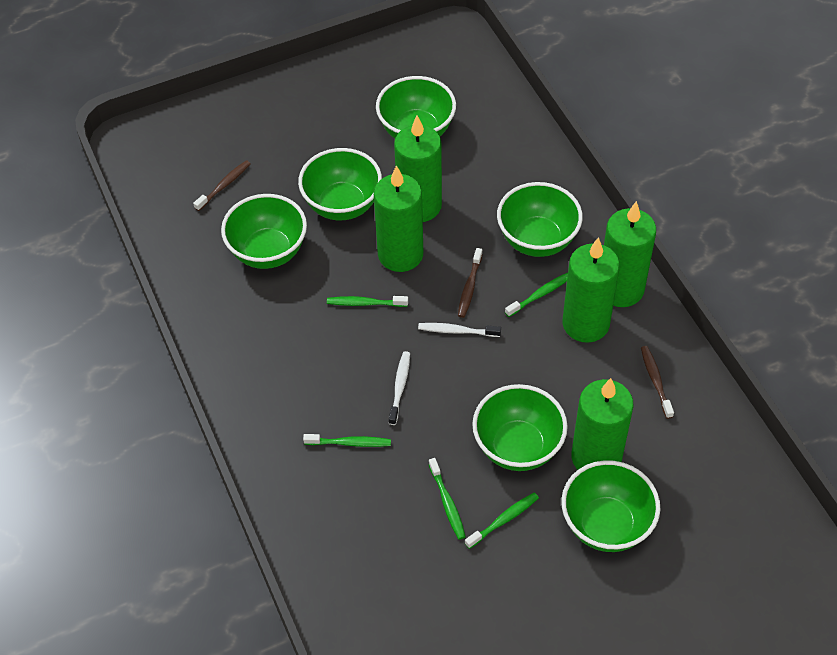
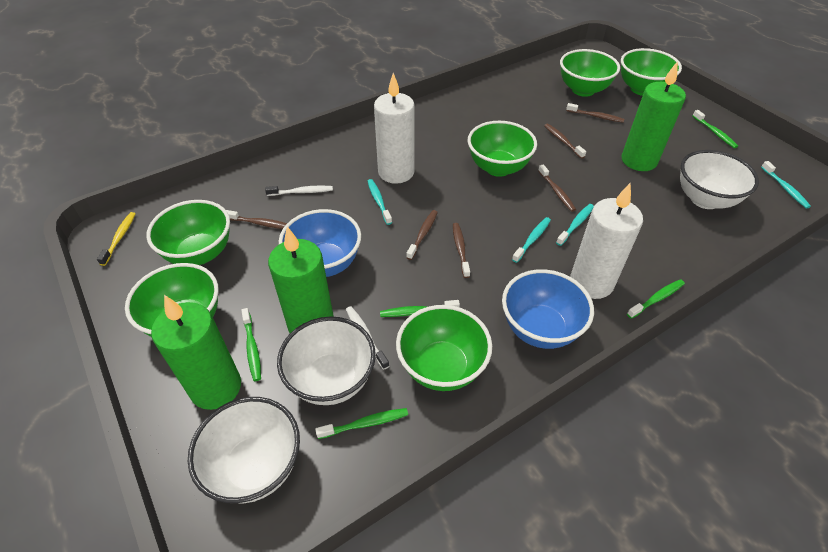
blue bowl: none = 0 -> [279,209,361,277] [502,269,594,349] = 2
brown toothbrush: [193,160,251,211] [458,248,483,318] [641,346,674,419] = 3 -> [226,210,287,229] [406,210,438,260] [453,223,470,278] [538,164,576,212] [544,124,586,159] [566,103,624,123] = 6
green candle: [374,165,423,272] [394,116,442,222] [562,237,620,343] [571,378,633,470] [604,201,656,307] = 5 -> [151,295,241,410] [268,226,334,333] [621,61,686,171] = 3
turquoise toothbrush: none = 0 -> [367,179,392,225] [512,217,551,263] [556,204,594,246] [761,161,811,209] = 4
white bowl: none = 0 -> [188,397,300,503] [277,317,376,405] [680,150,759,209] = 3
white candle: none = 0 -> [374,73,415,184] [570,183,643,299] = 2
yellow toothbrush: none = 0 -> [97,212,136,266] = 1

